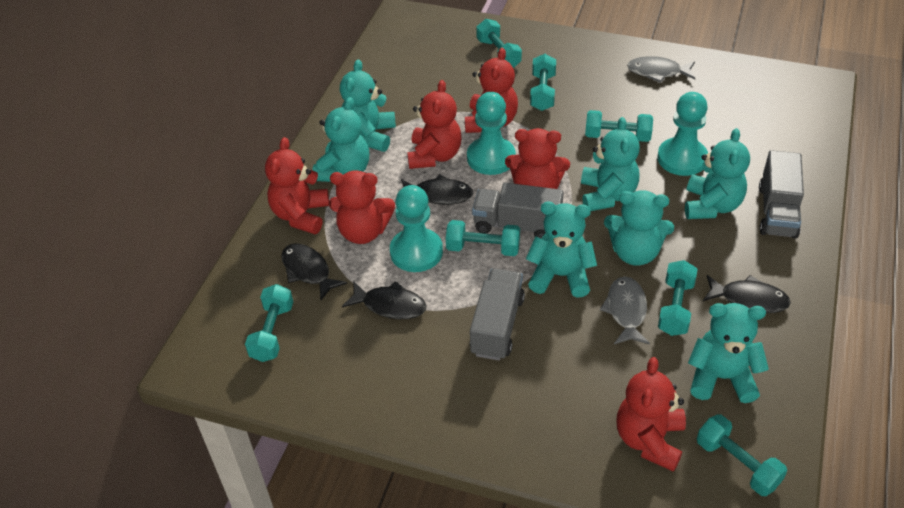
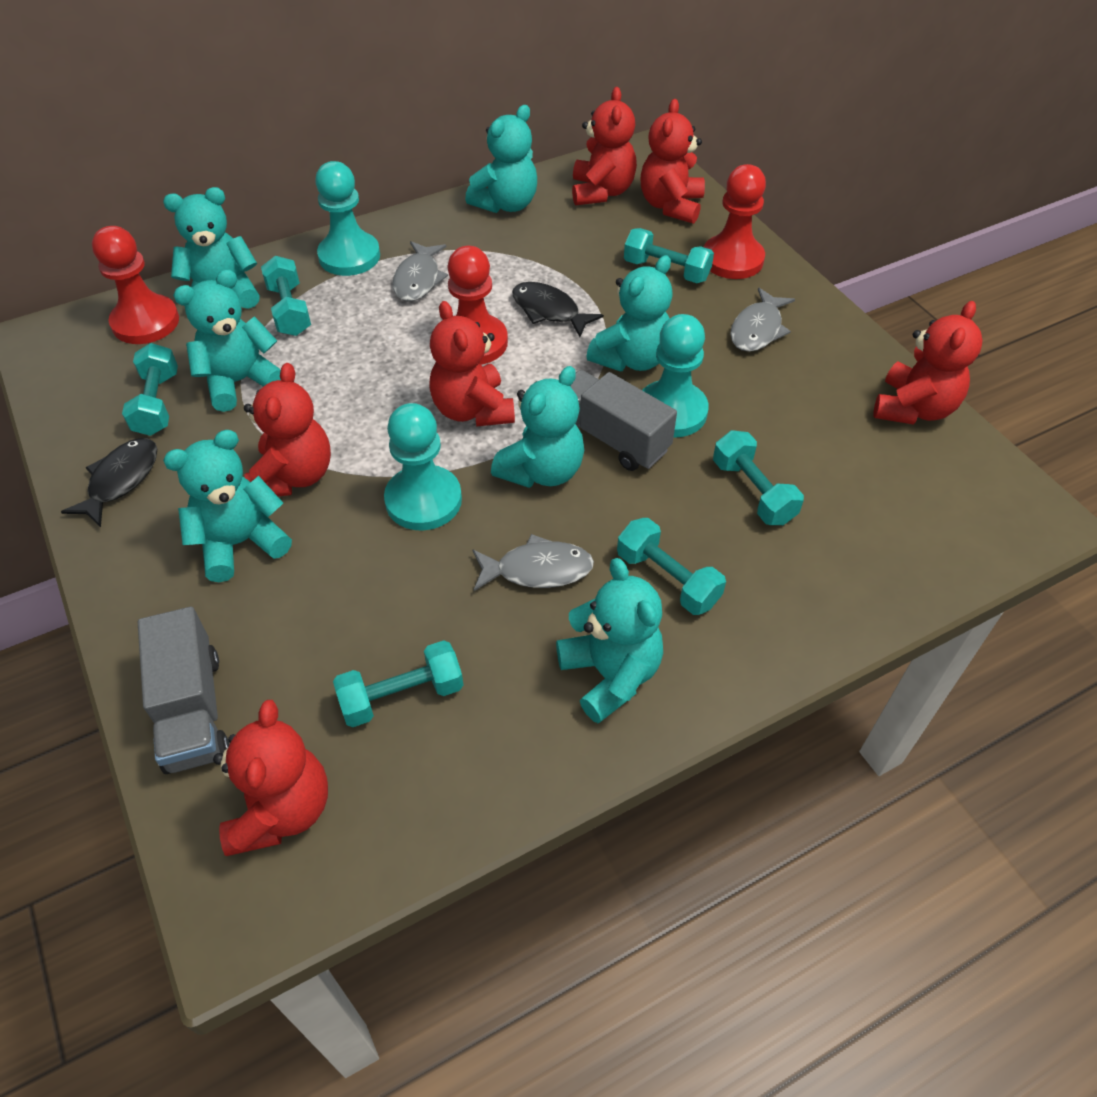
black fish: [281,244,347,300] [342,281,426,319] [401,174,473,205] [703,275,791,313] = 4 -> [61,438,157,527] [512,282,604,337] = 2
grey fish: [600,276,650,345] [627,56,695,83] = 2 -> [392,241,448,301] [472,534,594,591] [731,288,795,352] = 3
grey truck: [470,268,525,360] [472,183,564,238] [759,150,804,239] = 3 -> [138,607,229,774] [570,370,677,471] = 2
red pawn: none = 0 -> [92,226,179,344] [447,246,508,365] [704,164,766,279] = 3
turquoise dumbbell: [245,284,293,362] [446,220,520,256] [476,19,522,68] [530,54,556,111] [585,110,653,142] [658,260,698,336] [697,414,787,496] = 7 -> [122,343,178,436] [261,256,311,336] [333,640,463,727] [617,518,726,615] [624,228,714,283] [713,430,804,525] = 6

